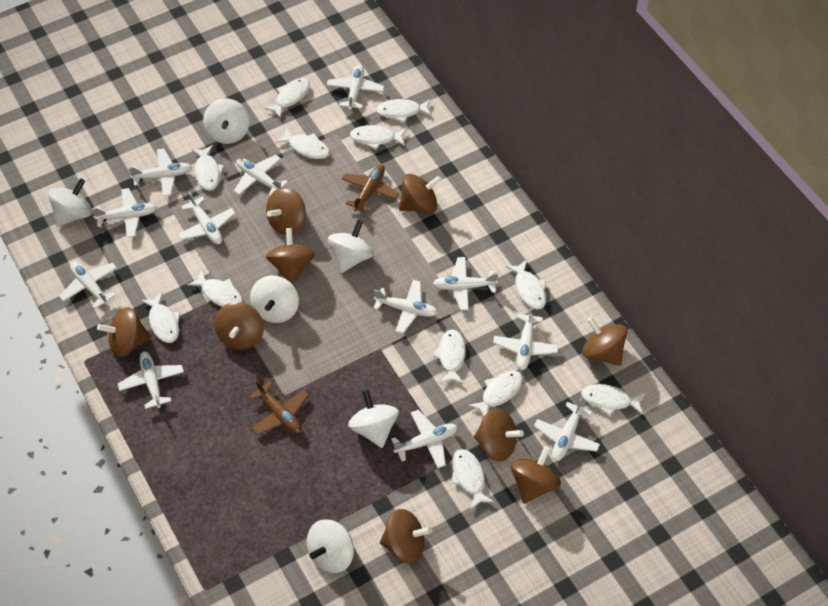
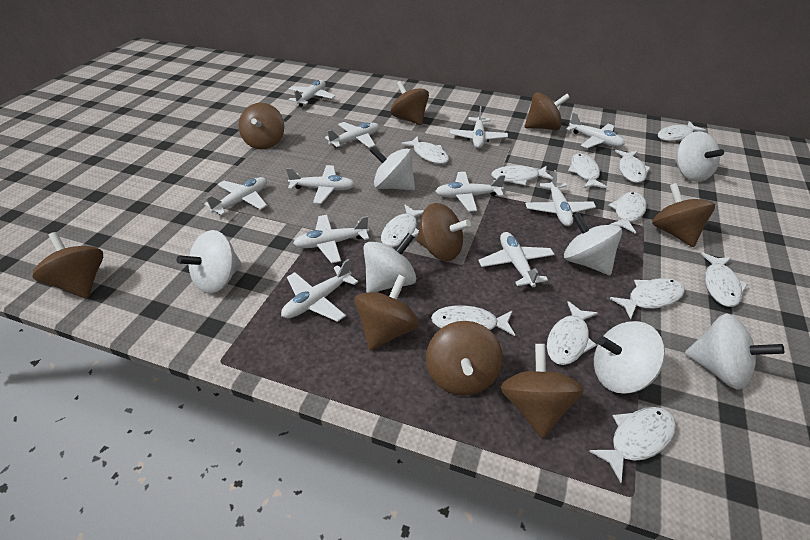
brown plane: [249,380,309,434] [342,165,399,212] = 2 -> none = 0
white plane: [59,261,117,309] [92,188,157,238] [118,351,184,409] [128,148,192,197] [177,192,236,244] [234,155,288,196] [327,64,385,110] [373,280,438,334] [391,410,458,468] [433,257,498,310] [493,306,559,370] [534,398,600,461] = 12 -> [204,177,267,215] [281,259,358,322] [286,165,355,204] [289,80,335,107] [293,215,369,263] [325,122,379,148] [435,172,505,212] [450,106,508,149] [478,232,555,287] [525,170,596,226] [567,113,625,148] = 11
white spinning top: [48,178,92,227] [203,98,250,144] [250,275,299,323] [307,519,354,573] [328,220,374,273] [348,390,399,448] = 6 -> [177,230,242,294] [363,233,416,293] [370,147,415,190] [564,212,622,275] [594,321,665,394] [675,131,724,182] [685,313,784,390] = 7

